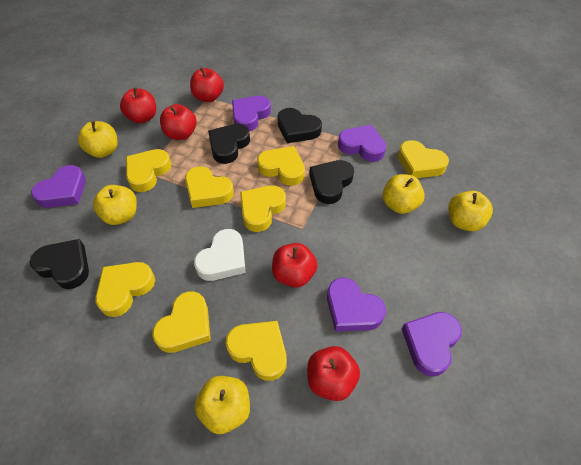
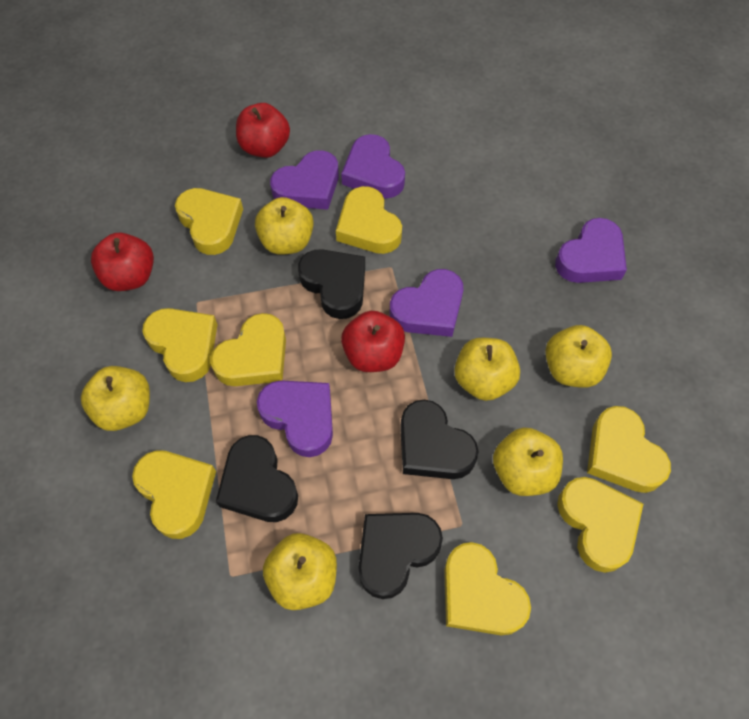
red apple: [120,87,156,124] [160,104,197,140] [190,67,224,102] [272,243,318,288] [307,346,360,401] = 5 -> [91,233,154,291] [236,103,290,158] [341,311,405,372] = 3
white heart: [194,229,246,281] = 1 -> none = 0
yellow apple: [78,121,118,158] [93,185,137,225] [195,376,250,434] [382,174,425,214] [448,191,493,231] = 5 -> [81,366,150,431] [255,197,314,255] [263,533,337,610] [454,338,520,401] [493,428,563,496] [545,325,612,388] = 6

